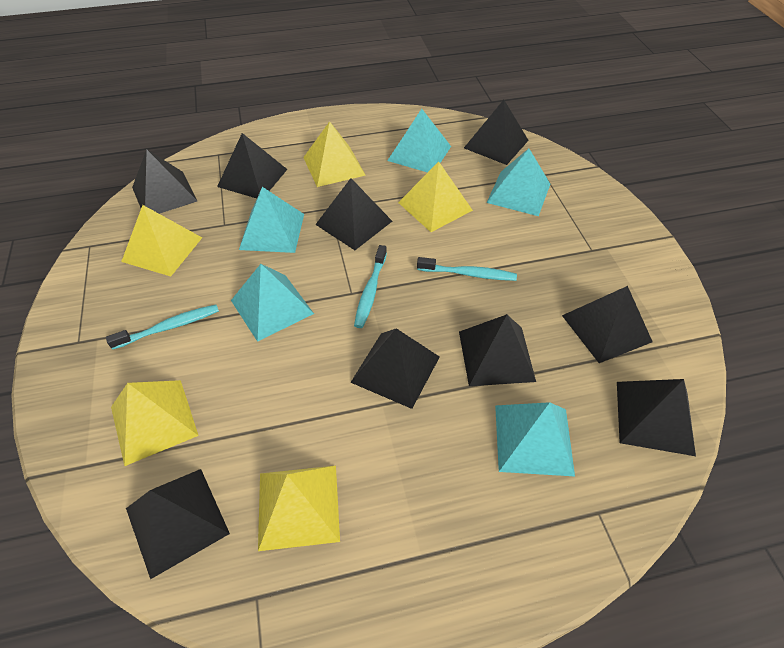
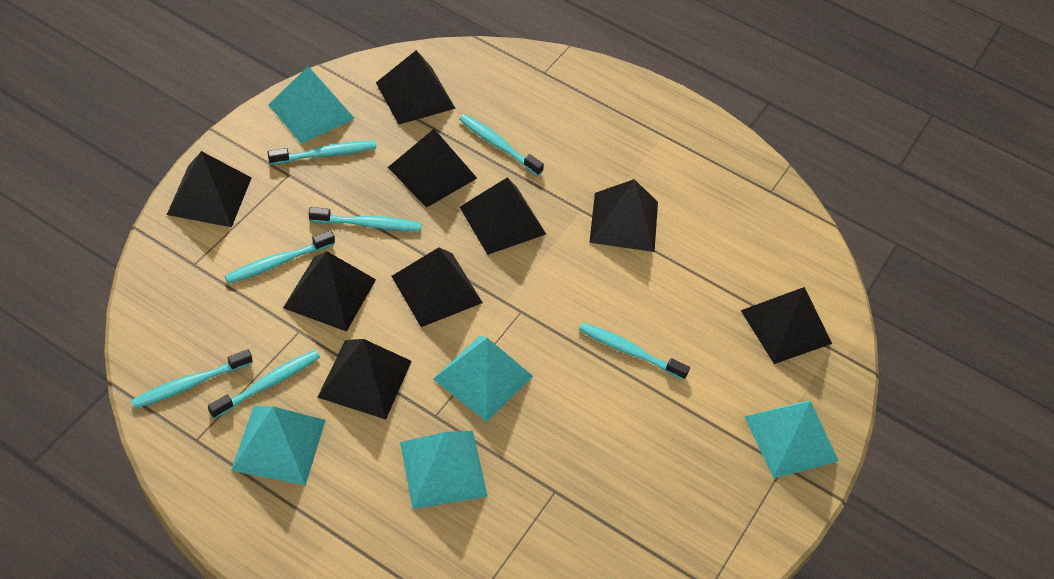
turquoise toothbrush: [106,304,219,350] [354,245,387,328] [417,257,517,281] = 3 -> [131,349,252,409] [208,350,320,419] [225,231,335,284] [268,141,376,165] [309,207,421,231] [459,114,544,176] [579,323,690,380] = 7
yellow pyramid: [111,380,199,466] [121,205,202,277] [258,466,340,551] [303,121,366,187] [398,162,473,232] = 5 -> none = 0

